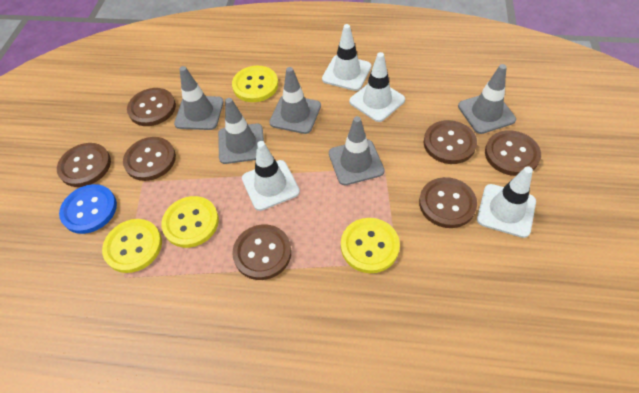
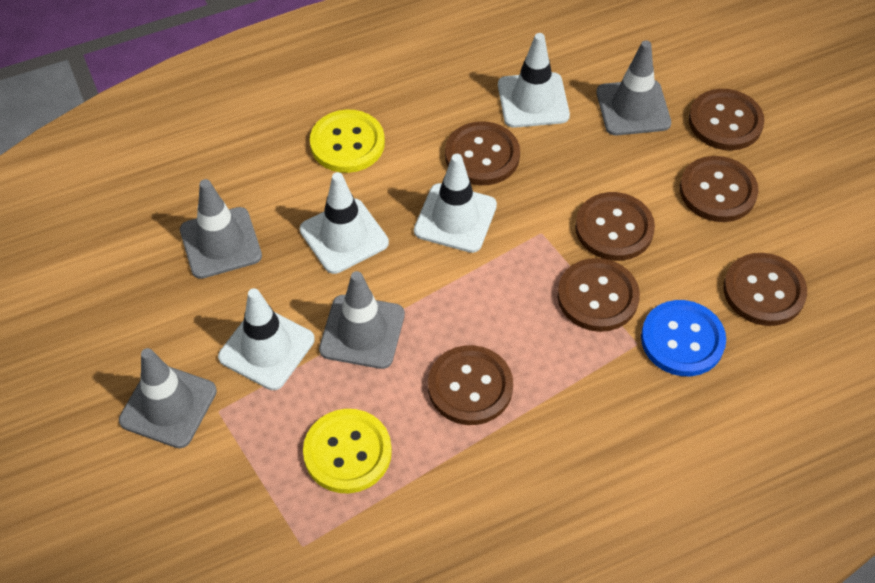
grey traffic cone: [174,66,224,130] [218,98,264,164] [269,67,321,134] [329,116,385,185] [458,64,516,134] = 5 -> [119,348,217,448] [180,179,262,279] [319,271,405,369] [596,40,671,136] = 4
yellow button: [102,219,162,273] [161,196,219,248] [232,66,278,102] [341,218,400,273] = 4 -> [303,409,392,493] [310,110,385,173] = 2

